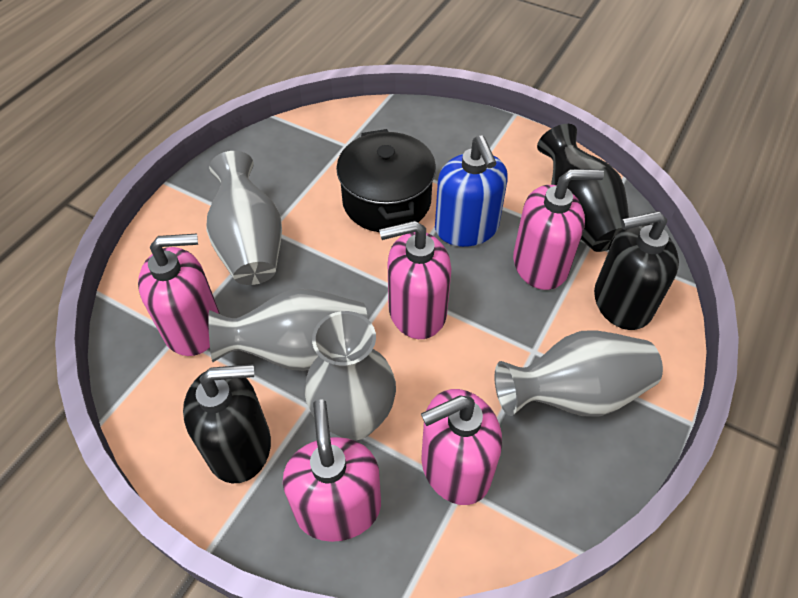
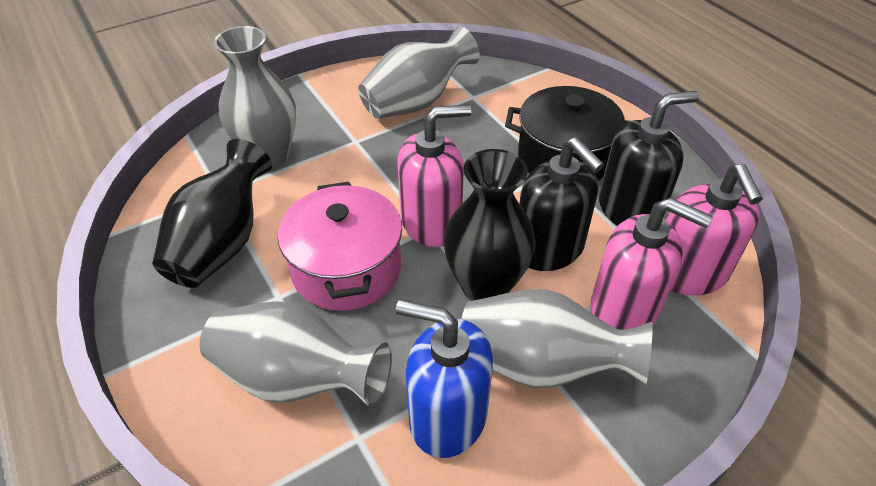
black vase: [537,124,629,252] = 1 -> [153,139,272,288] [443,149,535,301] = 2
pink pot: none = 0 -> [278,182,402,311] = 1
pink soap dispenser: [138,234,220,356] [283,399,381,542] [379,221,451,339] [421,389,502,505] [513,169,604,290] = 5 -> [398,105,471,247] [591,198,712,330] [667,164,763,295] = 3

